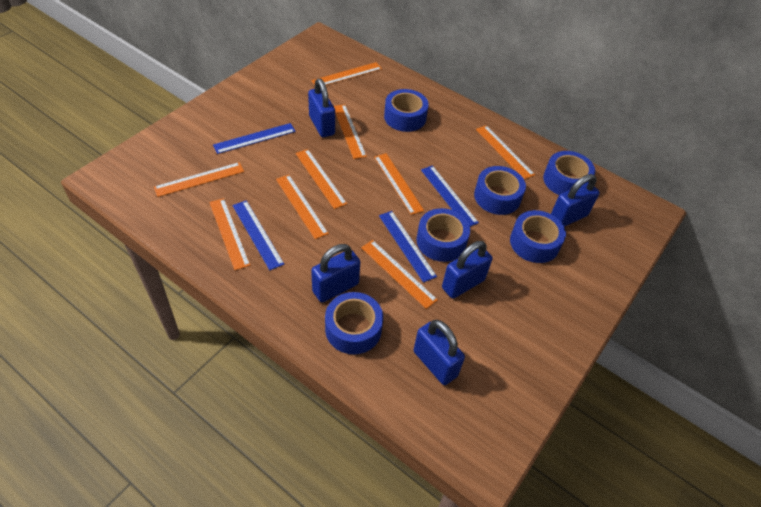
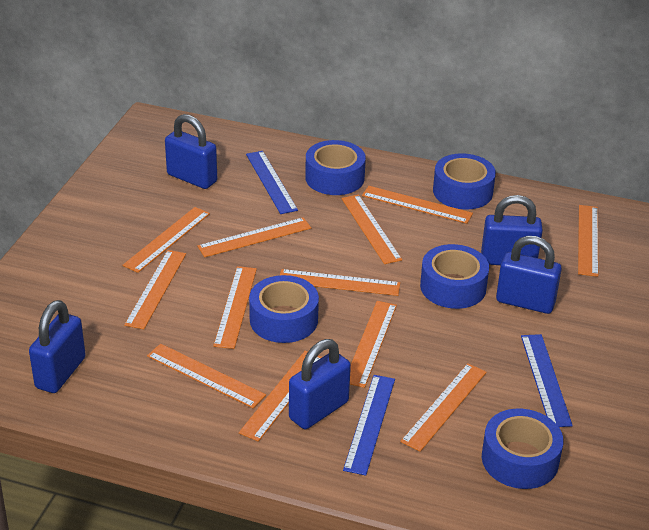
blue ruler: [213,123,296,154] [232,200,284,270] [379,211,437,283] [421,165,479,227] = 4 -> [246,151,298,214] [343,375,395,476] [521,334,573,427] = 3
blue tape: [325,292,383,354] [384,89,429,132] [417,208,470,262] [474,166,526,215] [510,210,566,263] [543,151,595,195] = 6 -> [249,275,319,343] [305,140,366,195] [420,244,489,309] [433,153,496,210] [482,409,563,489] = 5
orange ruler: [154,162,244,197] [209,198,251,270] [276,175,329,239] [295,149,347,209] [311,62,382,85] [334,104,367,159] [361,240,438,309] [374,153,424,215] [476,125,535,180] = 9 -> [122,207,210,273] [124,250,186,329] [147,344,266,408] [197,217,311,257] [213,266,257,349] [239,351,322,442] [280,269,400,296] [342,195,402,264] [350,301,397,388] [362,186,473,224] [400,363,487,452] [578,205,598,277] = 12

